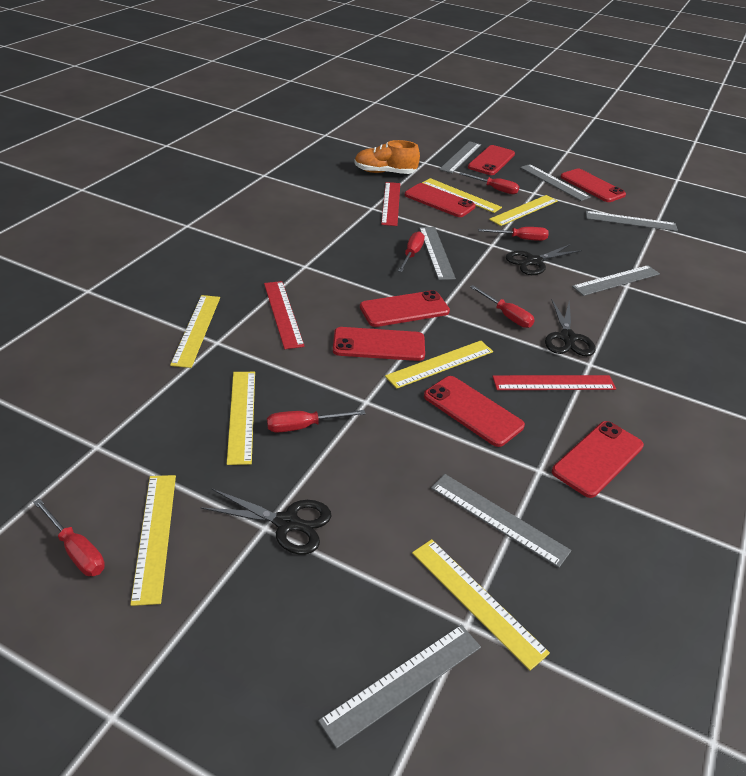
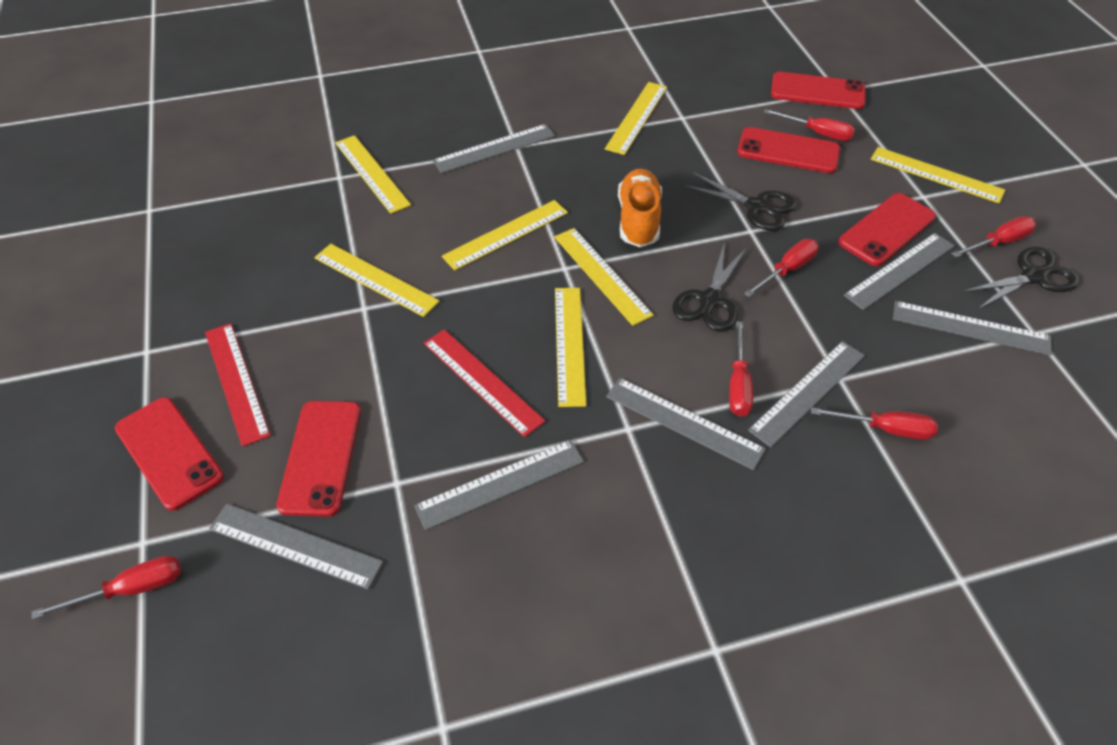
red phone: [333,327,425,361] [360,290,450,327] [405,183,476,217] [424,376,525,447] [468,145,515,175] [552,421,644,498] [561,168,626,202] = 7 -> [115,397,224,511] [277,401,361,517] [737,127,840,173] [771,72,865,109] [838,193,936,266] = 5
red ruler: [264,281,305,349] [381,182,400,226] [492,375,616,390] = 3 -> [205,323,271,447] [424,329,545,437] = 2

